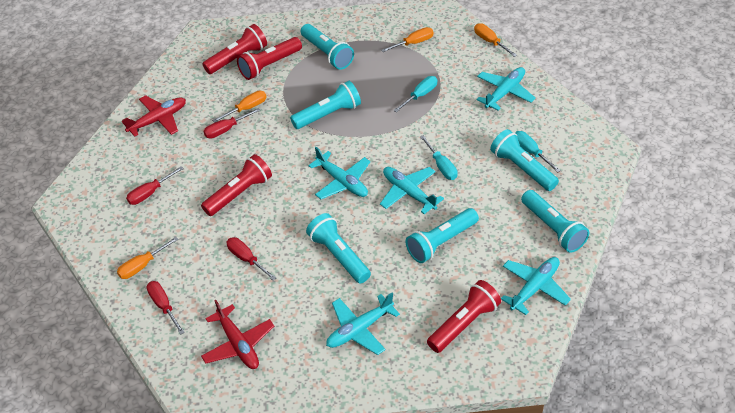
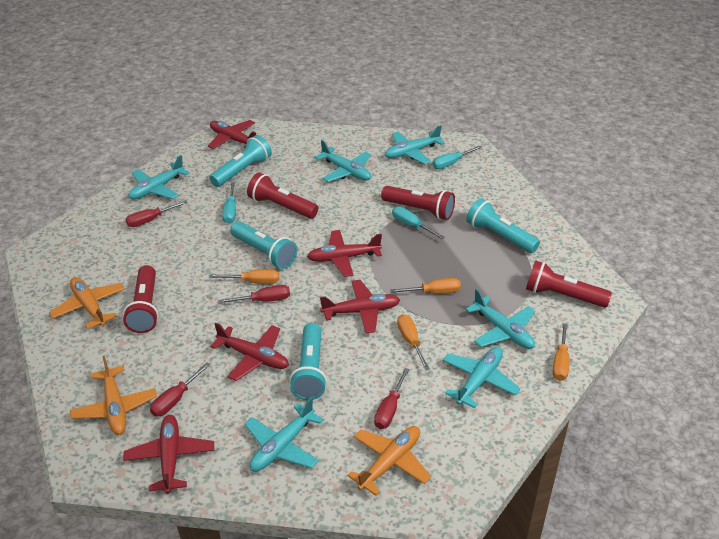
orange plane: none = 0 -> [49,277,125,329] [70,356,157,435] [347,426,431,496] = 3
red plane: [122,95,186,137] [201,300,274,369] = 2 -> [123,415,214,494] [208,120,256,149] [210,323,289,381] [307,230,382,277] [320,280,400,333] = 5
turquoise flashlight: [290,81,361,129] [301,24,354,70] [306,213,371,284] [406,208,479,263] [490,129,559,191] [521,190,589,253] = 6 -> [209,135,272,187] [230,221,297,269] [289,323,327,400] [466,198,540,253] = 4
turquoise plane: [308,147,370,199] [326,293,400,355] [380,167,444,214] [477,67,536,111] [501,257,571,315] = 5 -> [128,155,189,200] [245,397,324,472] [315,140,371,182] [385,125,445,164] [443,347,520,408] [465,289,535,349] = 6

